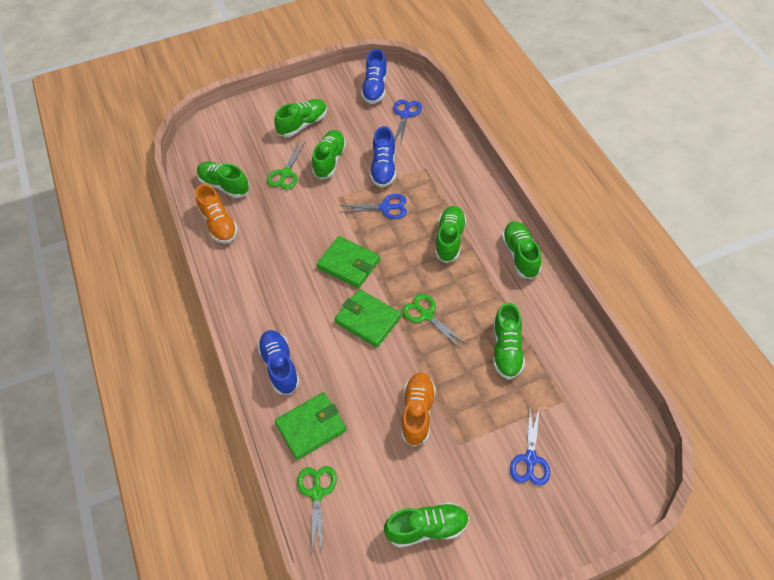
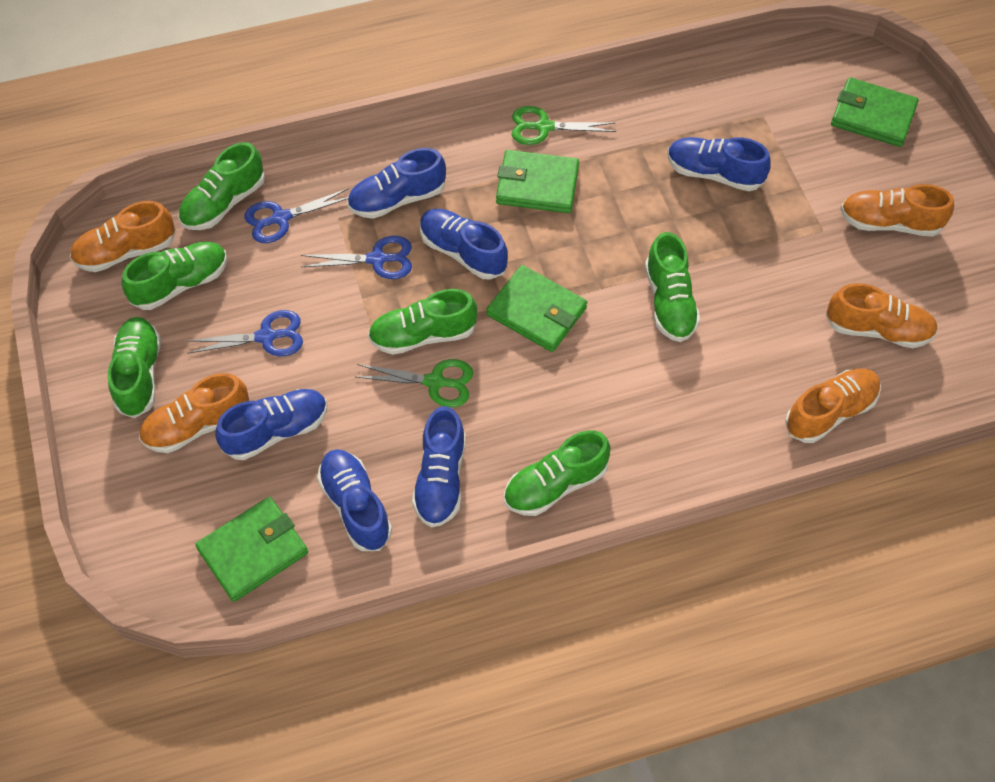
blue shoe: [257,330,300,395] [361,49,388,104] [370,126,396,188] = 3 -> [215,389,327,460] [317,449,392,551] [347,148,446,219] [412,406,466,528] [420,209,508,279] [668,137,771,191] = 6
green scissors: [267,142,305,190] [297,466,337,550] [402,294,468,349] = 3 -> [356,359,473,407] [512,106,616,145] = 2
green shoe: [197,161,250,198] [275,99,327,137] [312,130,346,180] [384,502,469,548] [435,206,466,263] [493,302,525,380] [502,221,541,279] = 7 -> [108,317,161,418] [122,242,227,310] [178,142,265,230] [368,289,477,355] [504,430,611,516] [645,232,700,342] = 6
green wallet: [275,392,347,460] [317,236,380,288] [334,289,401,347] = 3 -> [195,497,308,602] [486,265,587,352] [496,150,579,213] [831,77,919,147] = 4
orange shoe: [195,184,238,244] [401,373,436,447] = 2 -> [70,201,176,272] [139,373,249,453] [785,368,881,443] [825,283,938,348] [840,184,954,237] = 5

